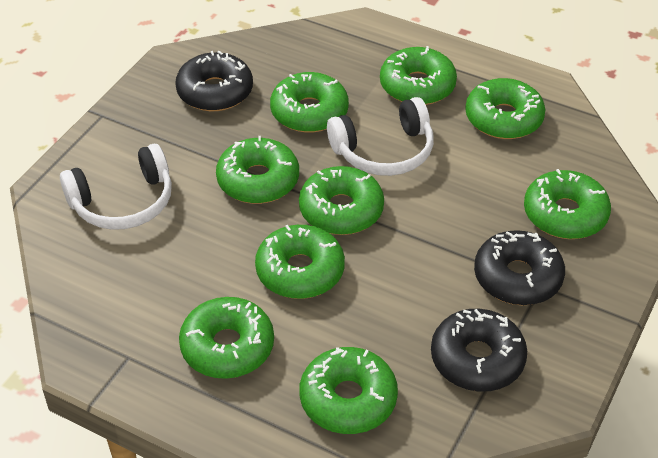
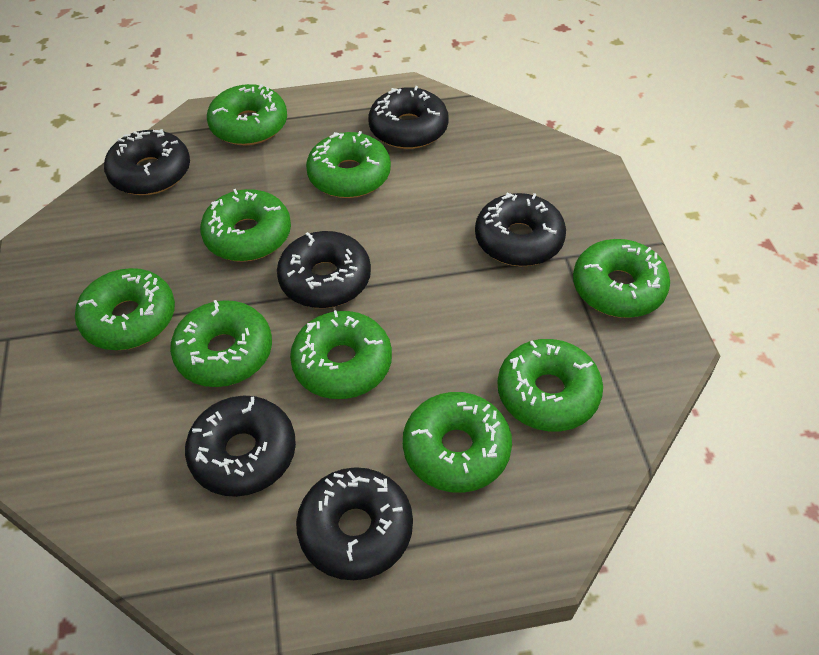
black donut: [175,51,253,111] [431,309,527,392] [474,230,565,305] = 3 -> [104,129,190,195] [185,395,296,497] [277,231,371,308] [296,467,413,580] [368,86,449,149] [475,193,566,266] = 6
white headphones: [60,144,172,230] [327,97,434,176] = 2 -> none = 0

